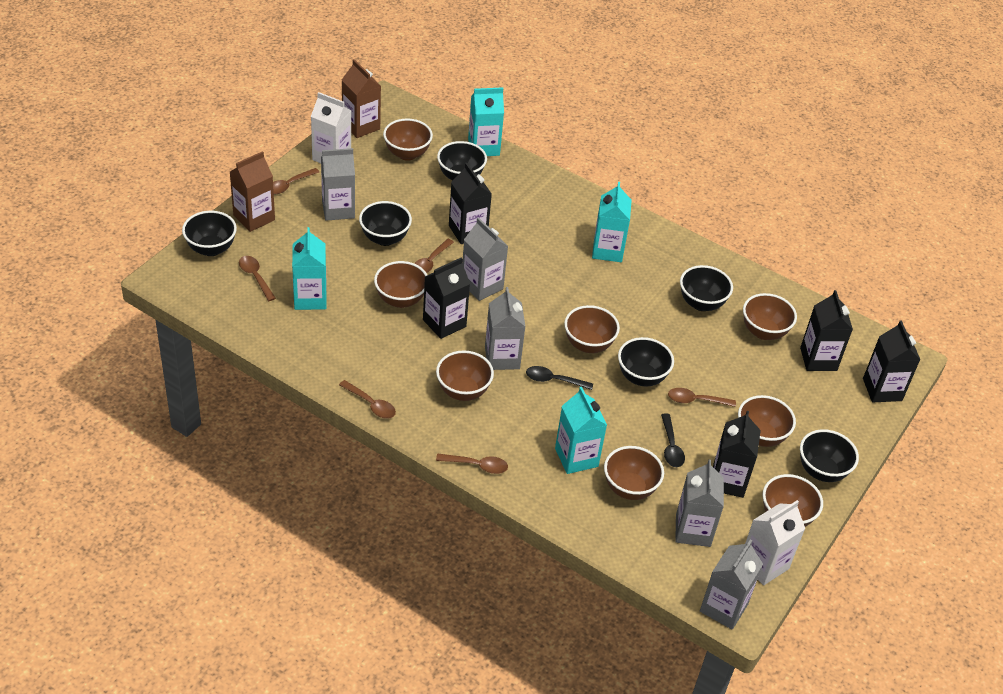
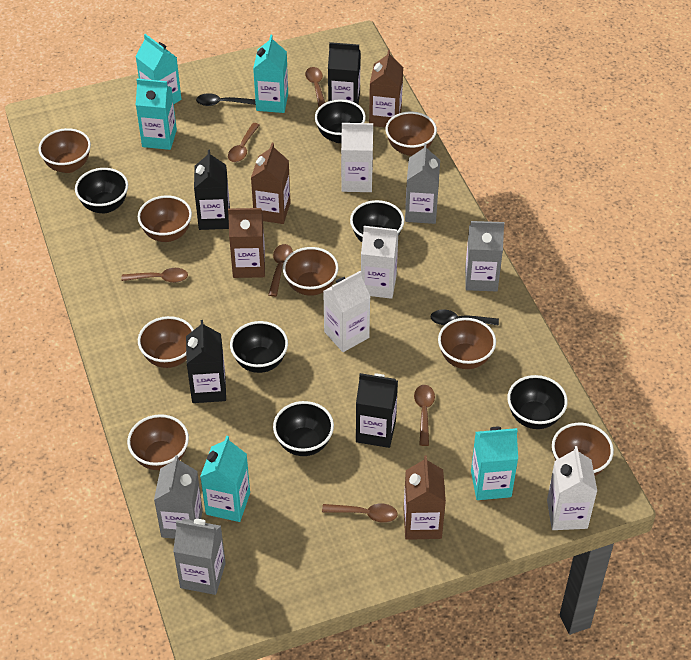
black carton: [423,257,470,339] [449,163,492,244] [713,411,761,498] [800,290,853,371] [863,321,920,402] = 5 -> [186,320,226,403] [194,150,230,230] [328,42,361,104] [356,373,398,448] = 4
brown carton: [230,151,275,232] [342,59,381,138] = 2 -> [228,208,265,278] [251,143,291,224] [369,50,403,128] [404,456,446,540] = 4
grey carton: [321,148,355,221] [462,217,508,301] [485,287,526,370] [675,460,724,547] [700,539,763,630] = 5 -> [154,455,203,539] [173,519,226,595] [405,143,440,224] [465,221,504,291] = 4
turquoise carton: [292,227,326,310] [468,87,504,156] [555,387,607,474] [592,182,632,262] = 4 -> [135,34,181,104] [136,79,177,150] [200,436,250,522] [253,35,288,113] [471,427,518,500] = 5
white carton: [311,92,351,163] [745,500,805,585] = 2 -> [323,271,370,352] [341,123,373,192] [361,226,398,299] [547,446,597,530] = 4

